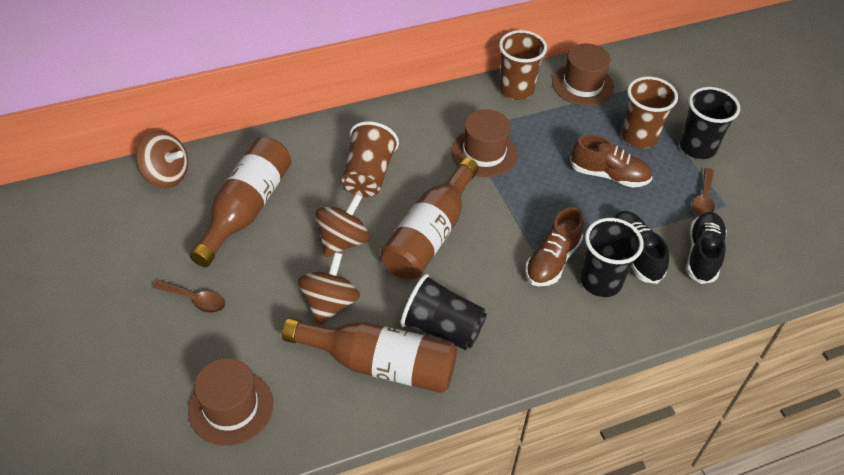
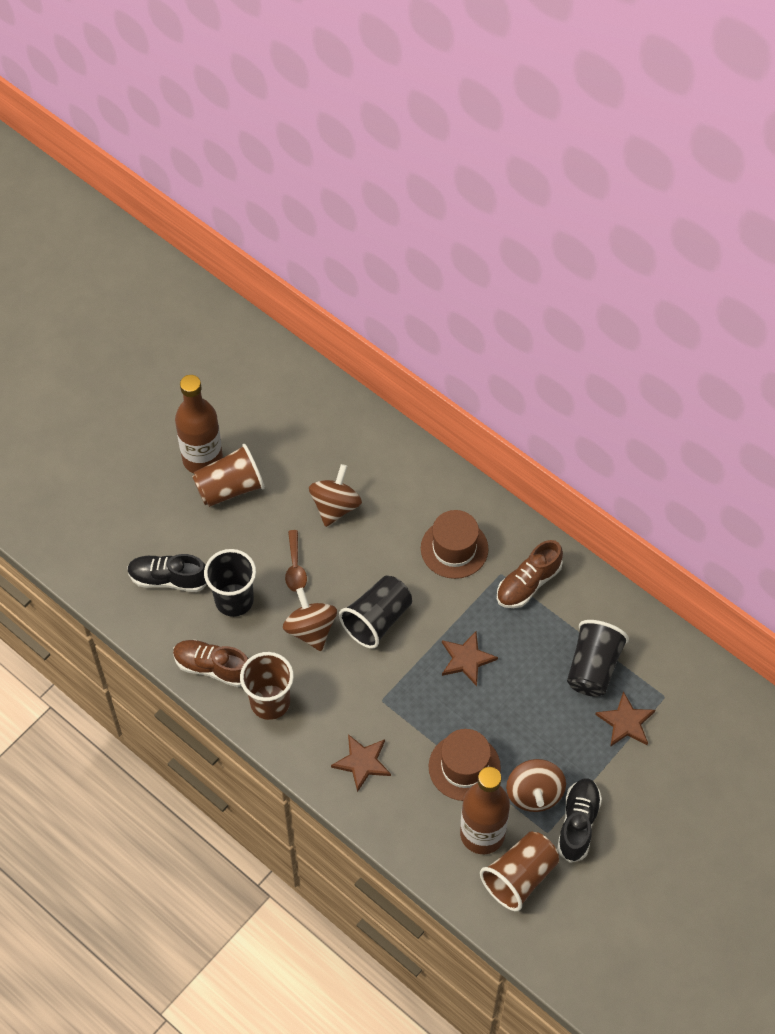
brown bottle: [189,137,292,267] [282,318,457,393] [380,158,479,280] = 3 -> [175,375,223,473] [460,767,510,854] = 2
brown hat: [188,358,273,446] [451,109,518,177] [552,44,614,106] = 3 -> [421,510,488,579] [429,729,501,801] = 2
brown spoon: [152,280,225,313] [692,168,715,216] = 2 -> [285,530,307,592] = 1
brown star: none = 0 -> [331,734,391,792] [442,631,498,686] [595,691,655,747] = 3

